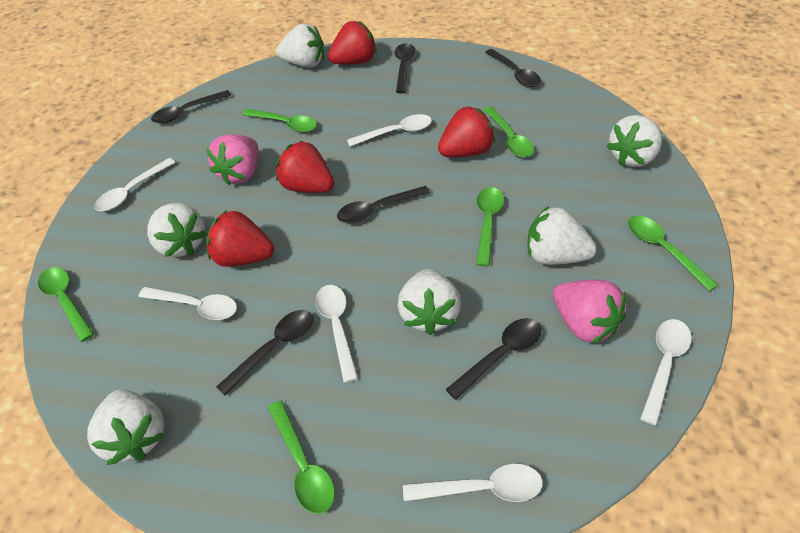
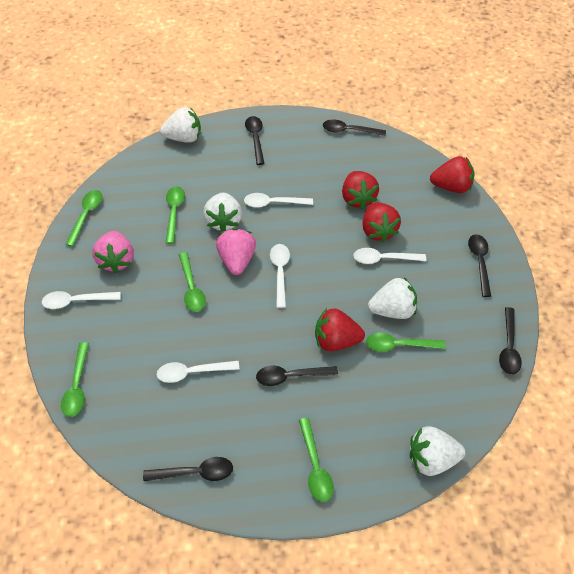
white spoon: [94,158,176,211] [138,287,237,320] [315,285,358,383] [347,114,432,147] [403,464,543,502] [640,319,692,426] = 6 -> [42,291,121,309] [157,361,239,383] [244,193,313,208] [270,244,290,308] [353,248,426,264] = 5
white strawberry: [87,389,165,465] [147,203,207,257] [276,24,324,68] [398,269,461,335] [528,206,597,265] [607,115,662,167] = 6 -> [160,107,201,143] [203,193,242,232] [368,277,417,319] [410,426,465,476] = 4

